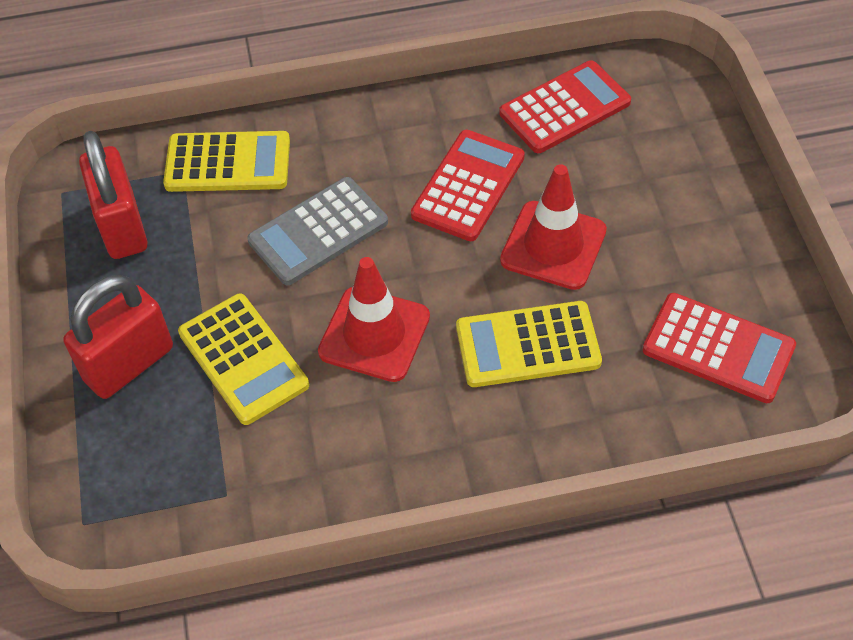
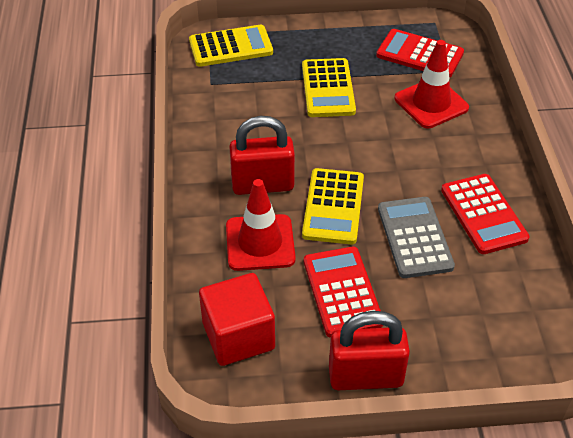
red cube: none = 0 -> [199,273,275,366] = 1

